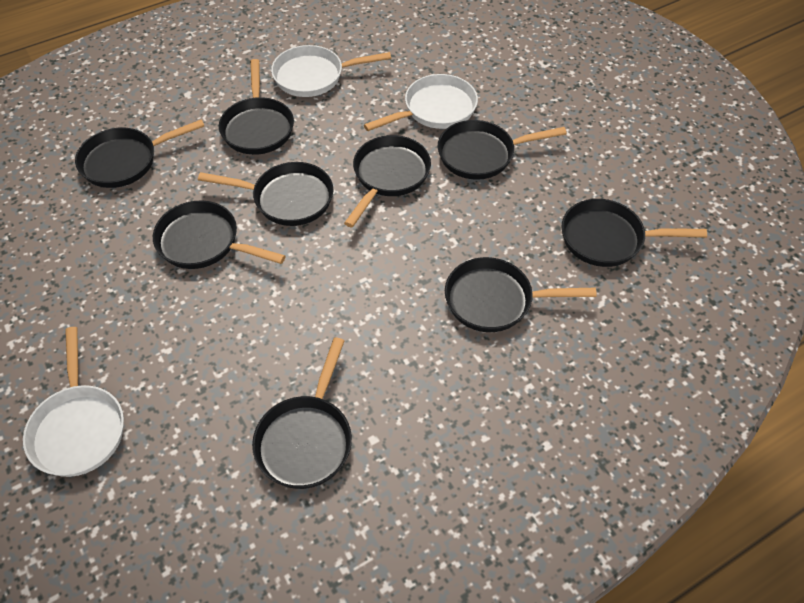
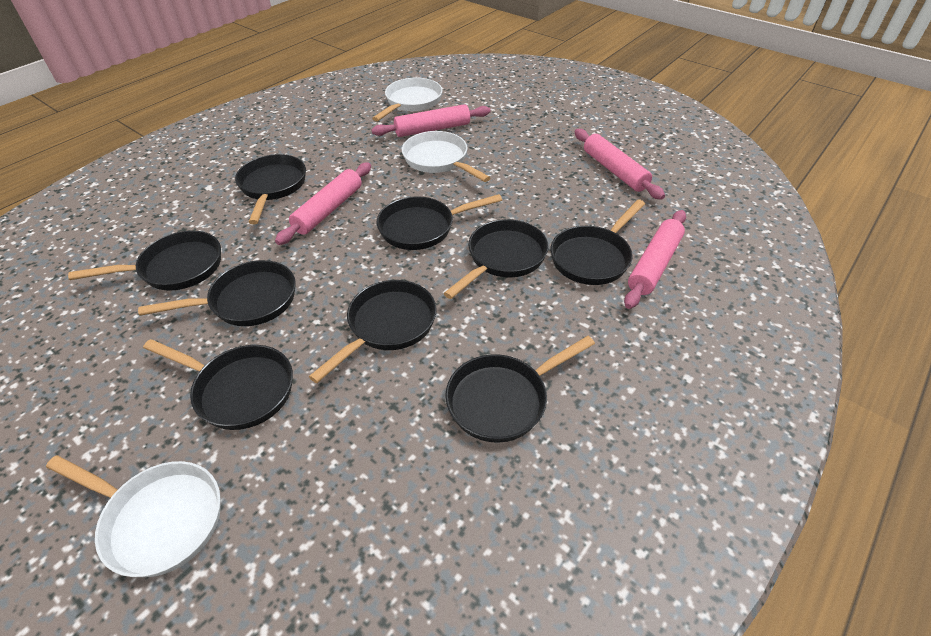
pink rolling pin: none = 0 -> [275,162,371,245] [371,104,491,137] [575,129,665,200] [624,210,686,309] = 4

